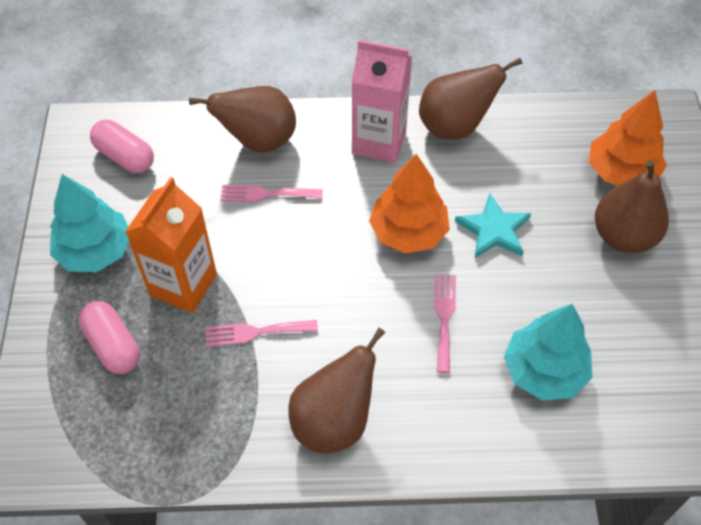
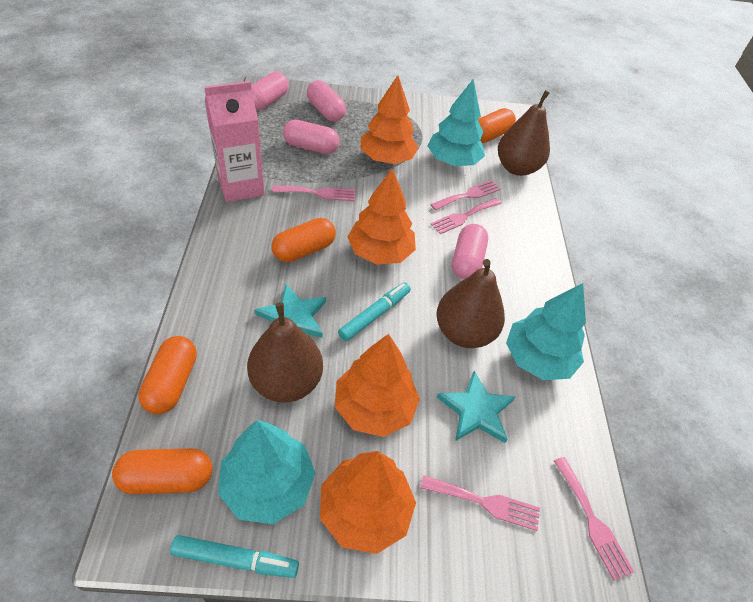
brown pear: [189,86,296,153] [288,328,385,454] [419,58,522,139] [595,160,669,253] = 4 -> [247,302,323,402] [437,259,505,348] [498,90,550,176] = 3
orange capsule: none = 0 -> [112,448,212,494] [138,336,197,414] [271,218,336,262] [478,108,516,143] = 4
orange carton: [125,177,217,313] = 1 -> none = 0
orange tree: [369,154,450,253] [589,90,667,186] = 2 -> [320,451,416,554] [335,334,420,437] [348,168,416,265] [361,75,418,164] = 4
pink capsule: [79,301,140,374] [90,120,154,173] = 2 -> [251,72,289,110] [283,120,340,154] [307,81,346,122] [452,224,488,279] = 4
pink fork: [205,320,318,347] [220,185,323,202] [434,274,456,373] = 3 -> [272,185,355,201] [420,475,540,531] [430,180,501,210] [431,198,501,234] [554,457,634,581] = 5
turquoise marker: none = 0 -> [170,535,299,578] [338,282,411,341] = 2
turquoise star: [455,193,531,258] = 1 -> [255,284,326,338] [437,371,515,443] = 2
turquoise tree: [50,174,129,272] [504,304,593,401] = 2 -> [218,420,316,524] [427,79,485,166] [506,283,586,380] = 3

